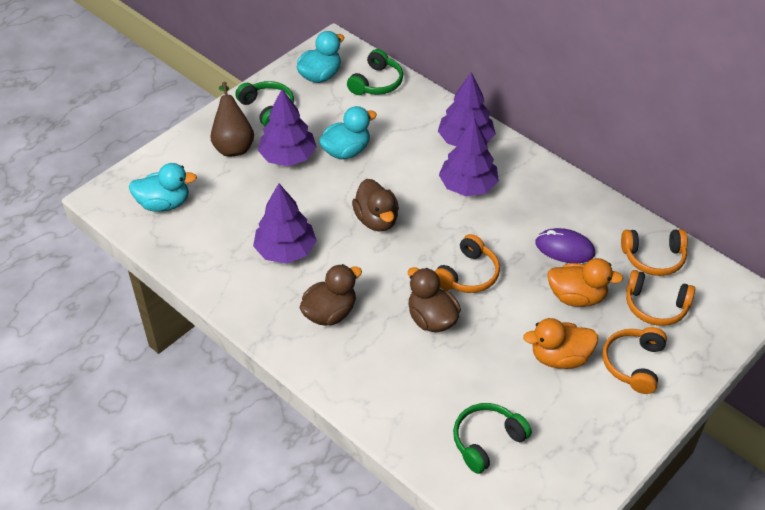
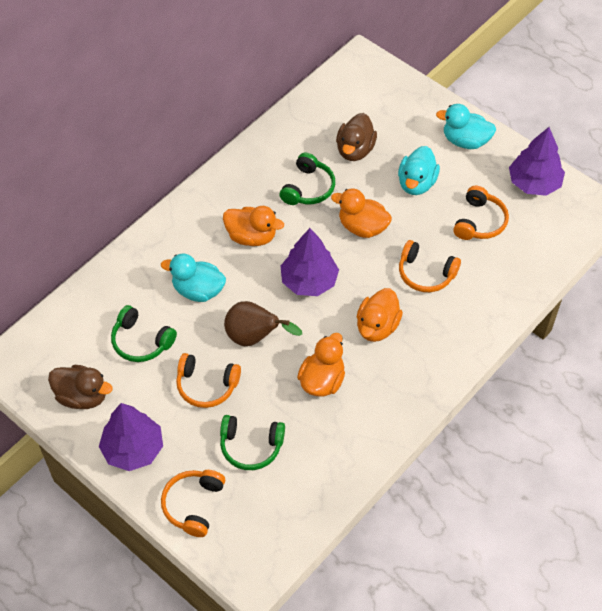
brown duck: [300,264,362,326] [352,179,399,231] [408,267,461,332] = 3 -> [48,365,113,409] [336,113,377,161] = 2
orange duck: [523,318,598,369] [547,258,624,307] = 2 -> [223,206,284,246] [297,333,345,397] [331,188,392,238] [357,288,403,342] = 4
purple mouse: [535,228,595,263] = 1 -> none = 0
purple tree: [253,184,317,264] [258,89,317,166] [438,72,496,146] [439,118,499,196] = 4 -> [99,403,163,471] [280,228,339,296] [509,127,565,196] = 3

